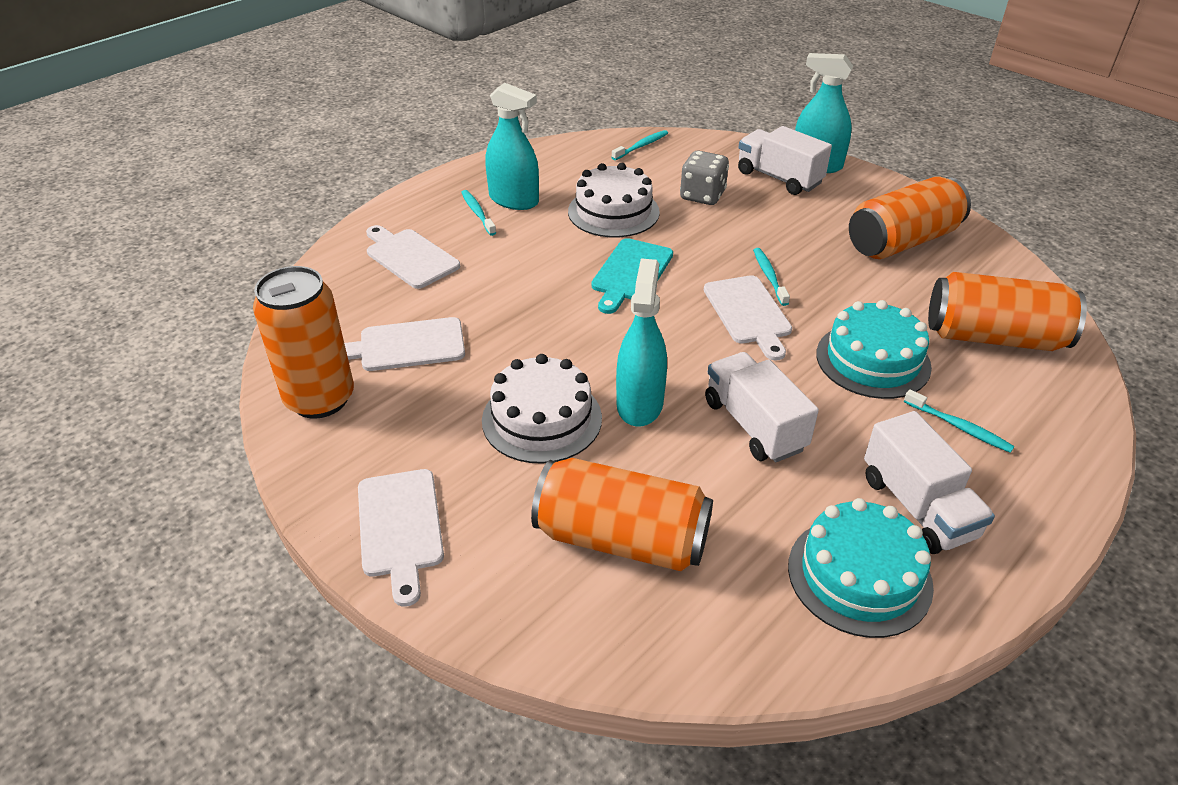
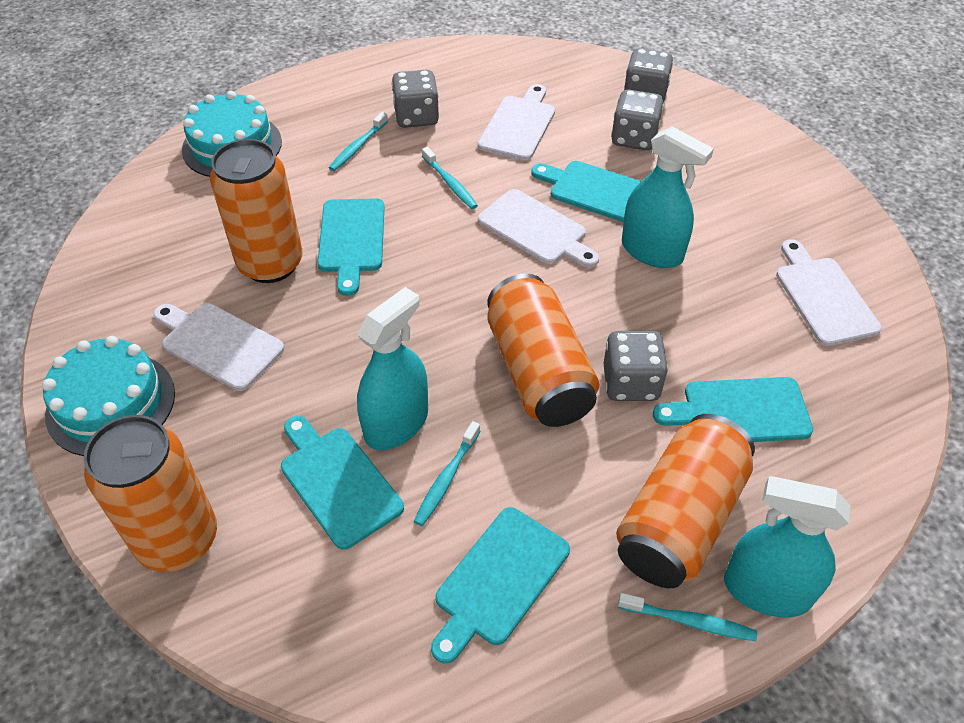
grey dice: [680,150,729,205] = 1 -> [392,70,439,128] [604,331,668,401] [611,90,664,150] [624,48,673,103] = 4
turquoise cutting board: [591,238,673,314] = 1 -> [281,416,404,550] [317,198,384,296] [431,507,570,664] [531,161,641,222] [653,377,813,442] = 5
white cake: [482,354,602,464] [568,163,660,237] = 2 -> none = 0
white truck: [705,352,819,463] [738,126,832,195] [864,411,995,554] = 3 -> none = 0

